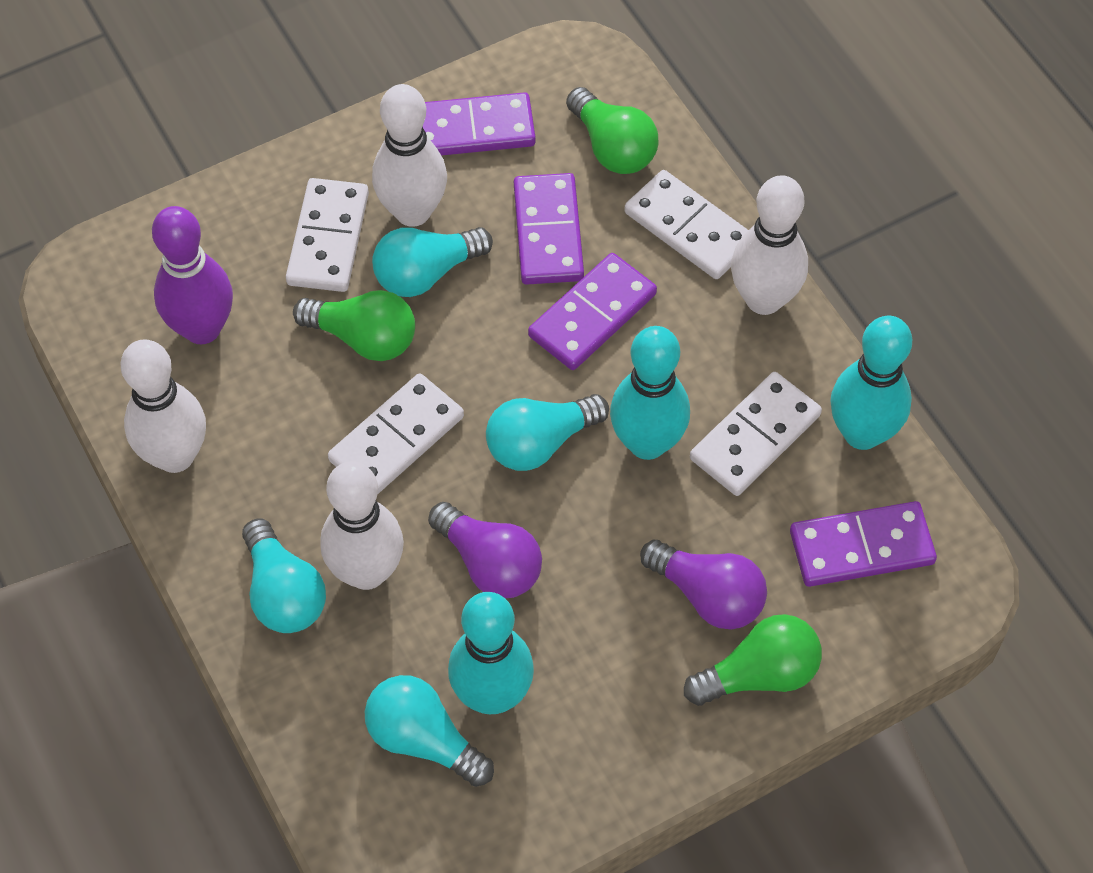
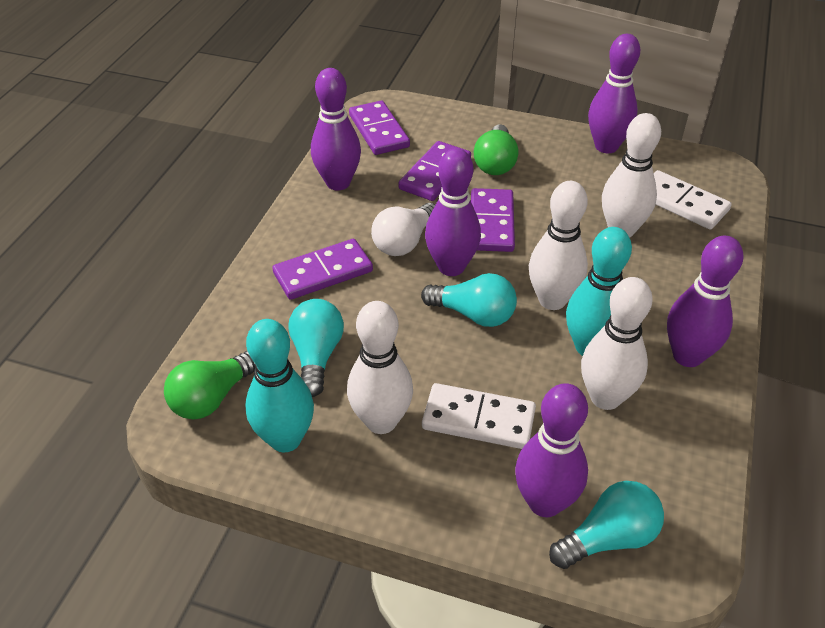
green light bulb: [293,290,415,361] [566,87,658,174] [684,614,822,706] = 3 -> [164,351,255,420] [474,124,518,175] = 2
purple bowling pin: [152,206,233,345] = 1 -> [311,68,361,190] [425,148,481,276] [515,383,588,517] [588,34,640,153] [667,236,744,367] = 5
purple light bulb: [428,502,542,598] [640,540,767,629] = 2 -> none = 0
turquoise bowling pin: [448,592,534,714] [610,326,690,460] [830,316,912,450] = 3 -> [245,319,314,452] [566,227,632,356] = 2
turquoise light bulb: [242,518,326,633] [365,675,494,787] [372,227,493,297] [486,394,609,471] = 4 -> [288,299,344,397] [421,273,517,327] [549,481,664,569] = 3
white domino: [286,178,369,292] [328,373,464,495] [624,170,748,279] [690,372,822,496] = 4 -> [422,383,536,449] [654,170,732,230] = 2
white light bulb: none = 0 -> [371,203,435,256] = 1

